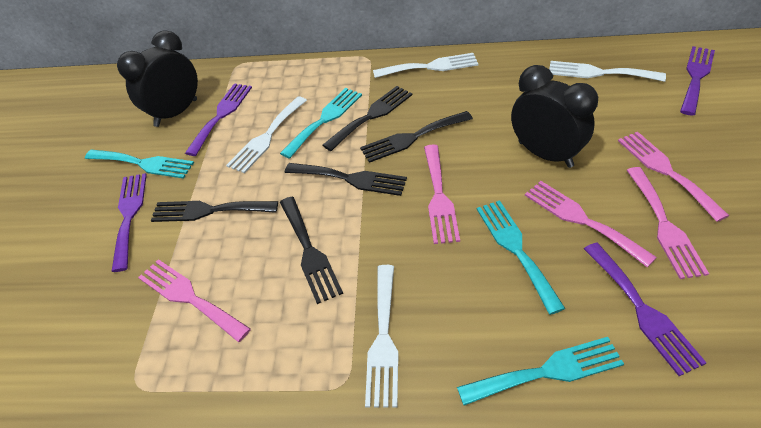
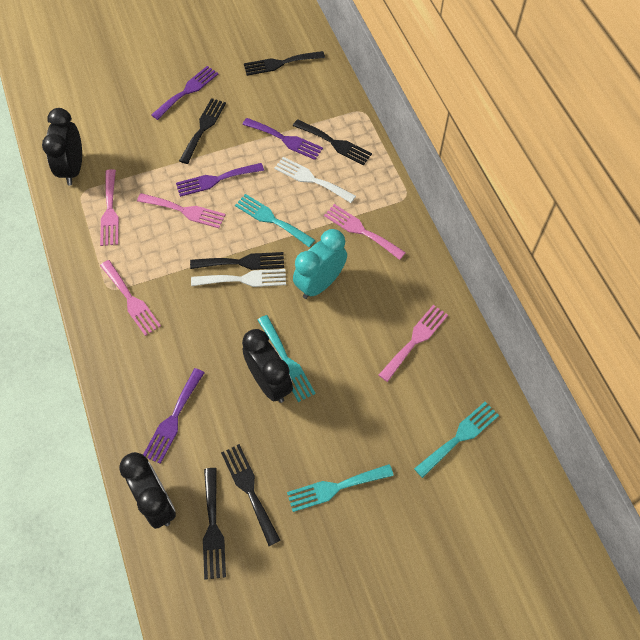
black clock: [117,30,198,127] [511,65,598,168] = 2 -> [42,108,82,186] [119,452,176,529] [242,329,293,403] = 3
black fork: [151,201,278,222] [280,197,343,304] [285,163,407,196] [322,86,412,151] [360,111,473,163] = 5 -> [179,98,226,164] [190,252,284,270] [203,468,226,580] [221,444,281,546] [244,51,325,76] [293,119,372,166] = 6
turquoise clock: none = 0 -> [293,229,347,299] = 1
white fork: [226,96,307,174] [365,265,398,408] [373,53,478,78] [549,61,666,82] = 4 -> [191,269,286,287] [274,157,356,203] = 2

